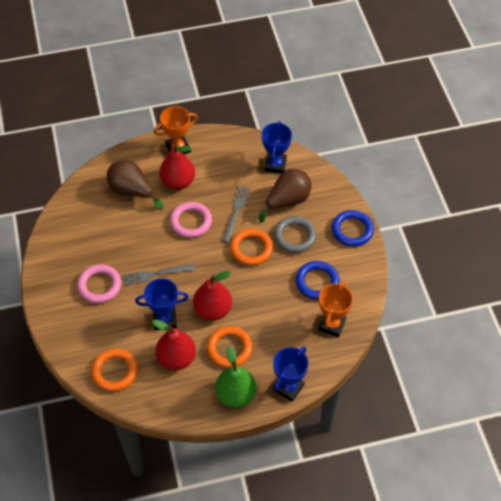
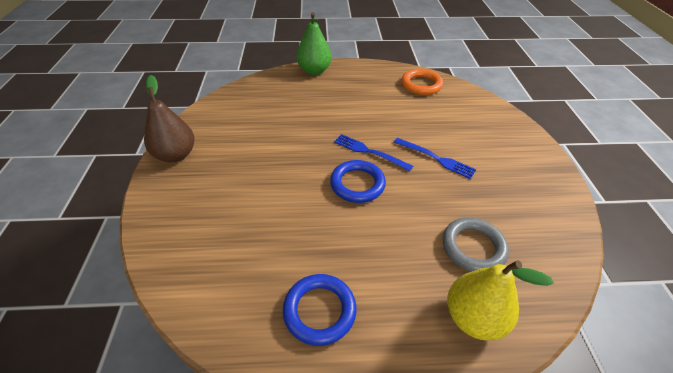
blue fork: none = 0 -> [334,134,413,171] [394,138,476,179] = 2
blue trophy: [135,278,189,330] [262,121,292,174] [273,346,308,402] = 3 -> none = 0
brown pear: [107,160,163,209] [259,169,311,223] = 2 -> [144,75,194,162] = 1
grey fork: [123,264,195,286] [222,186,250,243] = 2 -> none = 0
orange ring: [91,349,138,392] [207,326,252,368] [230,228,273,266] = 3 -> [401,69,443,95] = 1
orange trophy: [154,106,198,155] [318,281,353,337] = 2 -> none = 0
pink ring: [77,264,121,303] [170,202,212,238] = 2 -> none = 0
red pear: [152,319,196,371] [159,144,195,190] [193,271,232,320] = 3 -> none = 0
yellow pear: none = 0 -> [447,260,554,341] = 1

